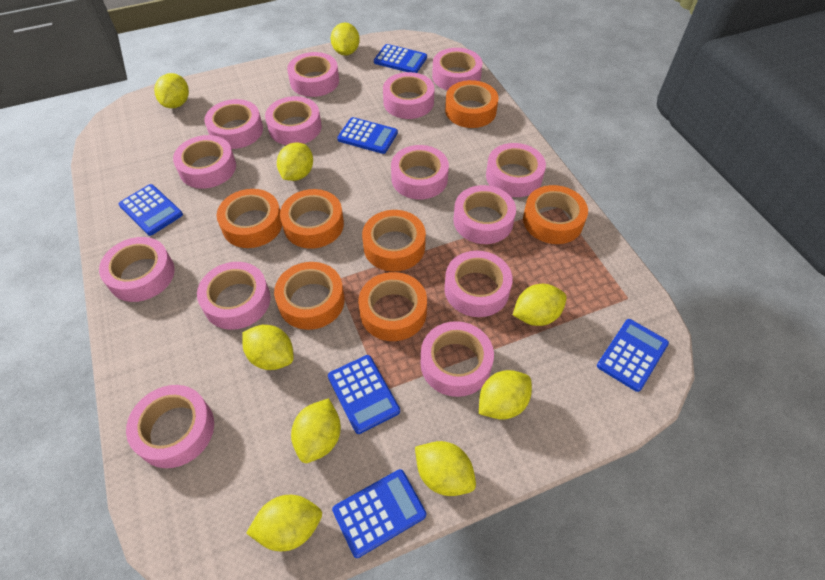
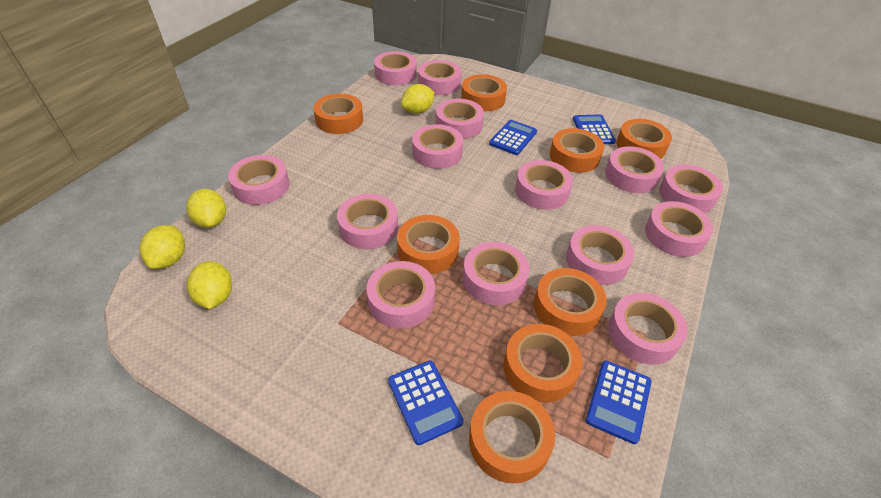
blue calculator: [118,184,183,236] [328,355,400,434] [332,469,426,558] [337,117,398,154] [374,44,427,73] [597,319,669,392] = 6 -> [388,361,464,445] [489,120,537,155] [573,115,616,144] [586,360,651,444] = 4
orange tape: [217,189,282,248] [274,262,345,330] [280,189,344,249] [358,272,427,341] [362,210,426,272] [445,80,498,128] [523,185,588,244] = 7 -> [313,94,363,134] [397,215,460,274] [461,74,507,111] [469,391,555,484] [504,324,582,402] [534,268,607,336] [550,128,604,173] [617,119,672,159] = 8
yellow lemon: [154,73,189,108] [242,325,294,370] [246,495,322,551] [277,142,313,181] [291,398,341,463] [331,23,360,56] [415,441,476,496] [479,370,532,420] [513,284,567,326] = 9 -> [140,225,185,269] [186,189,226,228] [187,261,232,309] [401,84,435,114] = 4

